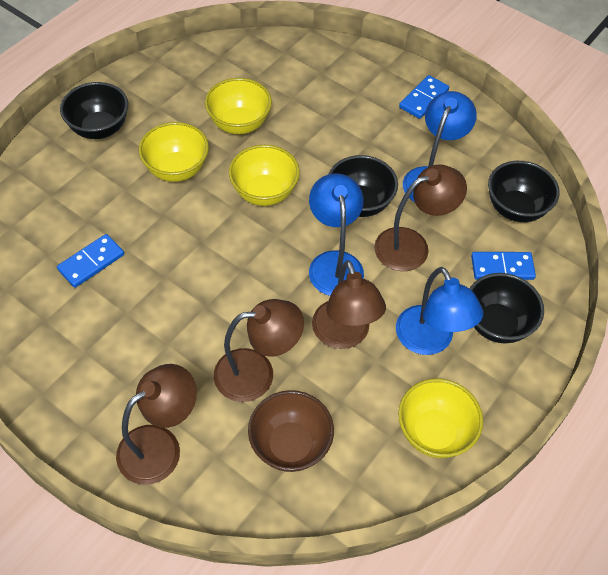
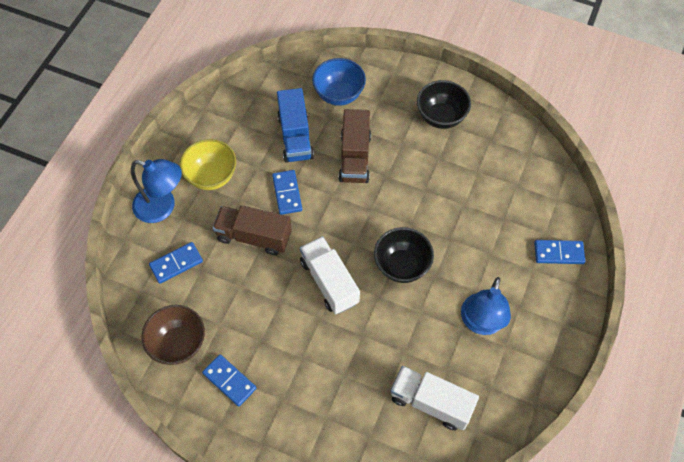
black bowl: [60,82,128,139] [329,155,398,217] [469,273,544,343] [488,161,560,222] = 4 -> [374,227,434,283] [417,80,471,129] = 2
blue bowl: none = 0 -> [312,58,366,106] = 1
blue domino: [57,234,124,288] [399,75,449,119] [471,252,536,280] = 3 -> [149,242,203,284] [202,354,256,407] [272,170,302,215] [534,240,585,264] = 4
blue lamp: [309,173,364,296] [396,267,483,355] [403,91,477,202] = 3 -> [131,159,182,223] [461,277,511,335] = 2
blue truck: none = 0 -> [277,88,314,163] = 1
brown lamp: [116,364,197,485] [214,299,304,402] [312,260,386,349] [374,164,467,271] = 4 -> none = 0
brown truck: none = 0 -> [213,205,292,255] [339,109,371,183] = 2
white truck: none = 0 -> [300,236,360,315] [390,366,479,430] = 2
yellow bowl: [139,122,209,182] [205,78,272,134] [229,145,300,206] [398,378,483,458] = 4 -> [180,139,236,190] = 1

